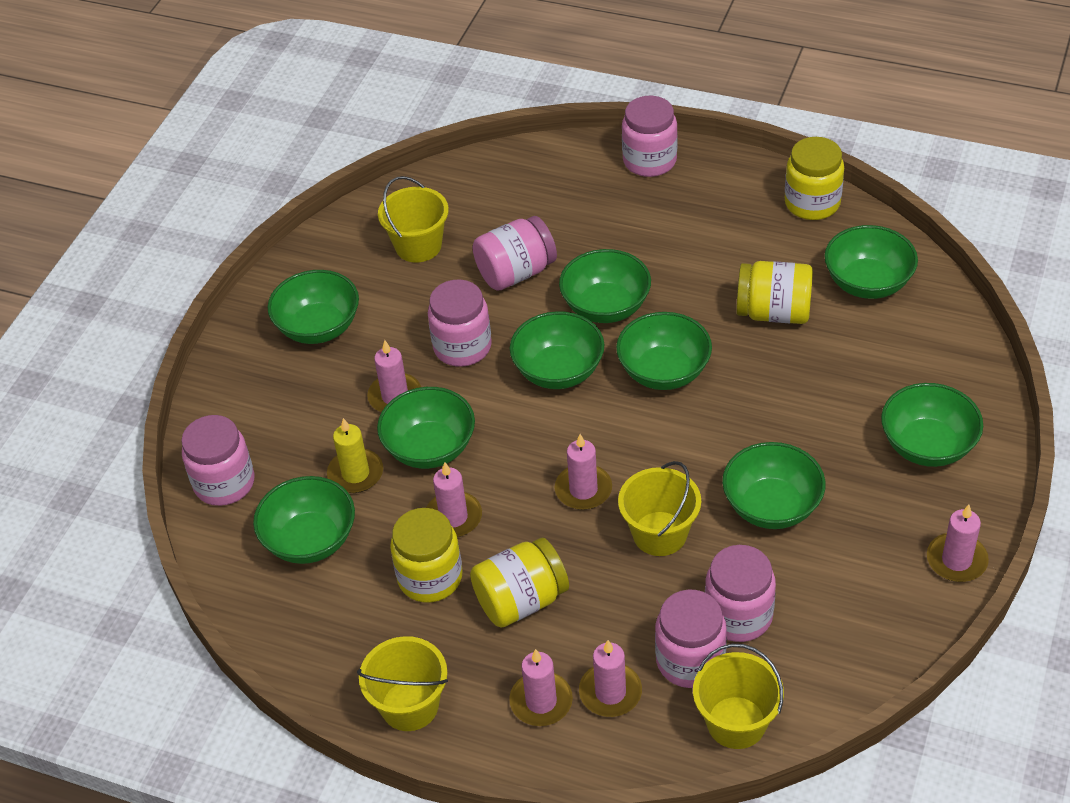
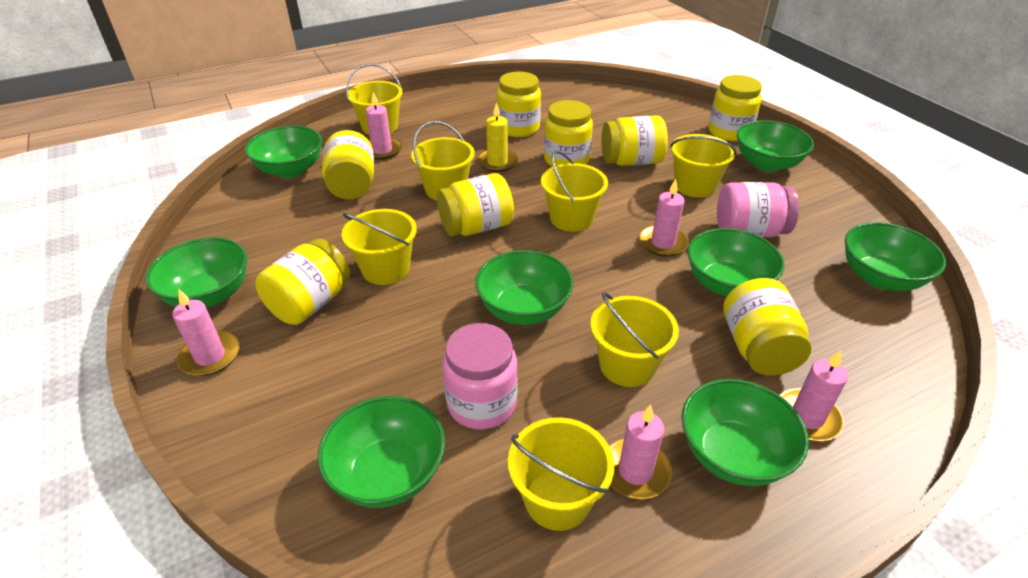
green bowl: [253,476,355,564] [268,270,359,344] [377,387,475,469] [510,311,605,389] [559,249,651,323] [616,312,712,390] [722,442,826,529] [824,225,918,299] [881,383,983,467] = 9 -> [145,237,247,308] [245,126,322,178] [317,396,445,508] [475,250,573,325] [682,379,809,486] [687,228,784,297] [737,120,814,172] [845,222,946,291] = 8
pink candle: [367,340,421,412] [426,462,482,537] [509,649,573,726] [555,434,612,510] [579,640,642,717] [927,505,989,582] = 6 -> [172,289,239,376] [366,92,402,160] [609,405,672,499] [639,179,689,257] [780,350,848,441] = 5
pink jar: [181,415,254,506] [428,280,492,367] [473,216,557,291] [622,96,678,177] [655,589,727,688] [705,545,776,642] = 6 -> [442,323,518,430] [717,182,799,237] = 2
yellow bucket: [357,636,448,731] [378,176,449,263] [618,461,701,556] [693,644,784,749] = 4 -> [342,209,417,285] [346,64,403,135] [411,121,475,201] [508,417,614,531] [541,150,608,232] [591,292,679,387] [670,134,737,198] = 7
yellow jar: [390,508,463,602] [470,538,569,627] [736,261,813,324] [785,137,844,220] = 4 -> [255,239,350,325] [322,130,374,200] [437,173,514,236] [497,72,541,137] [544,100,593,167] [601,115,668,166] [708,75,762,141] [723,278,811,376] = 8

